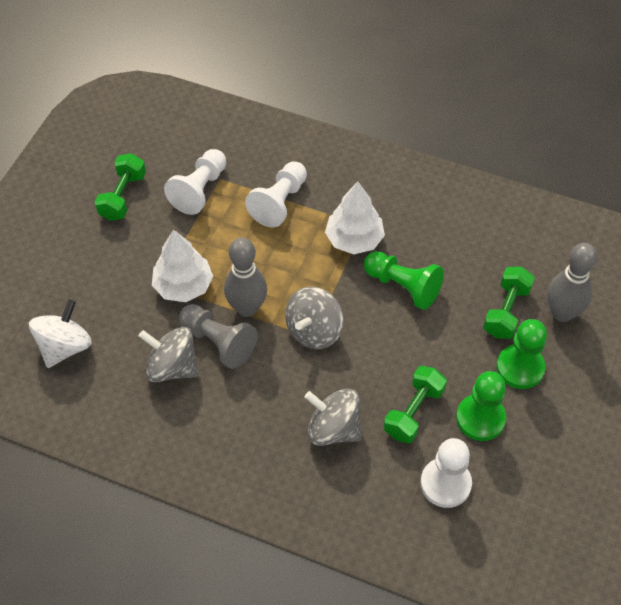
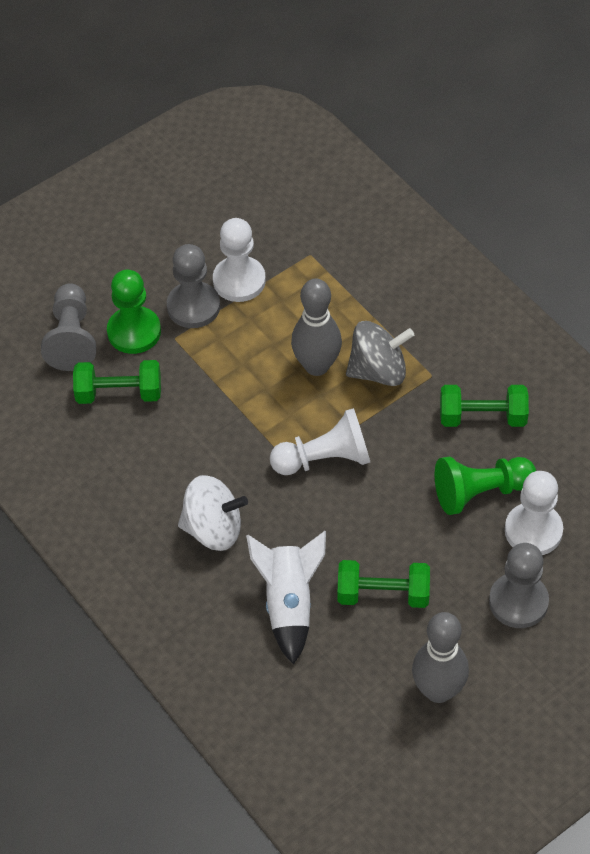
green pawn: [364,251,444,310] [456,371,506,441] [496,319,547,389] = 3 -> [107,270,161,354] [435,457,536,515] = 2
grey pawn: [179,304,258,369] = 1 -> [41,283,96,371] [167,244,220,328] [489,543,549,628] = 3
grey spinning top: [139,327,199,382] [285,286,344,349] [305,388,362,446] = 3 -> [346,321,414,386] = 1
white rocket: none = 0 -> [246,531,326,665] = 1
white tree: [152,229,213,302] [325,182,385,254] = 2 -> none = 0

